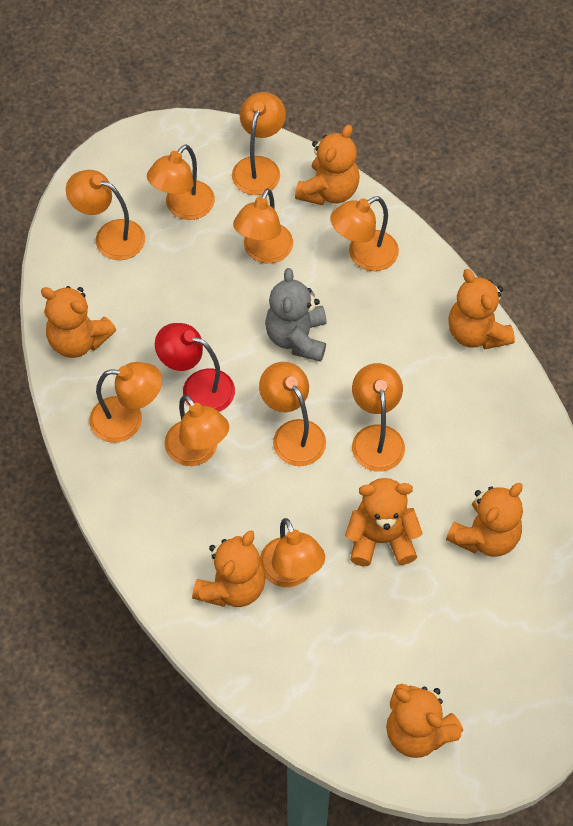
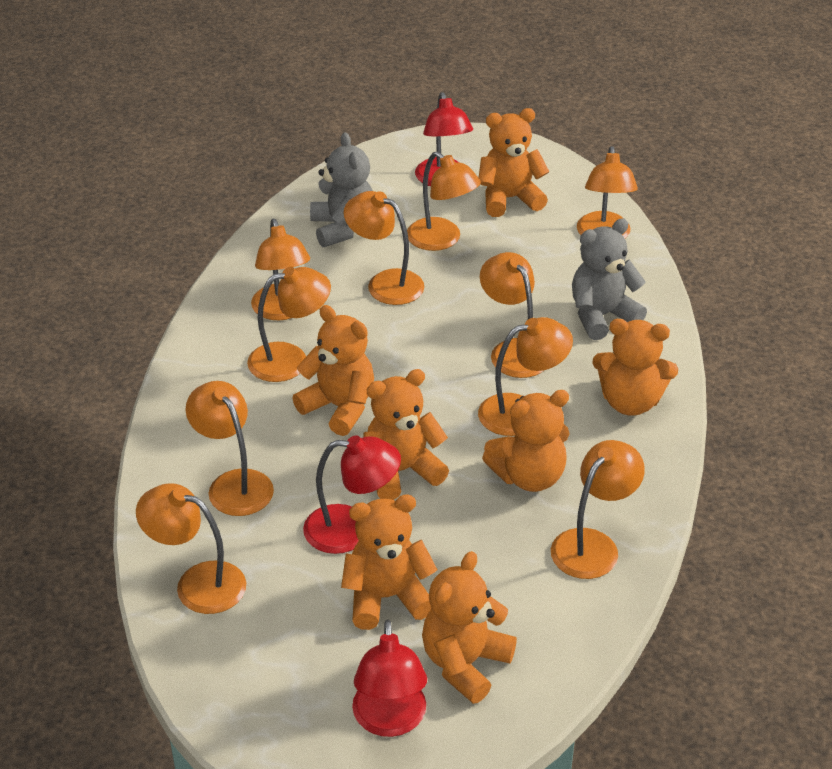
grey teddy bear: [265,268,327,362] = 1 -> [310,132,373,247] [572,218,647,340] = 2
red lamp: [155,323,235,412] = 1 -> [303,435,401,554] [352,620,427,737] [415,92,473,186] = 3

